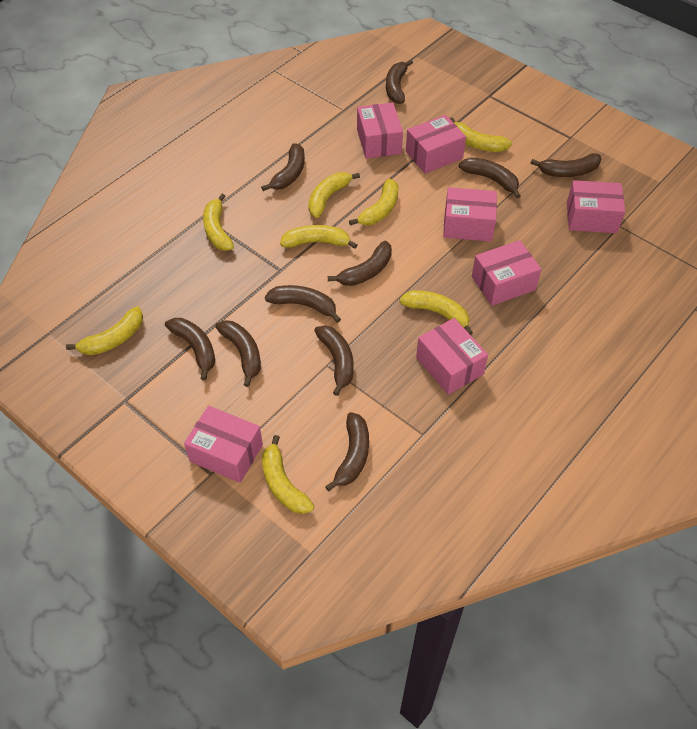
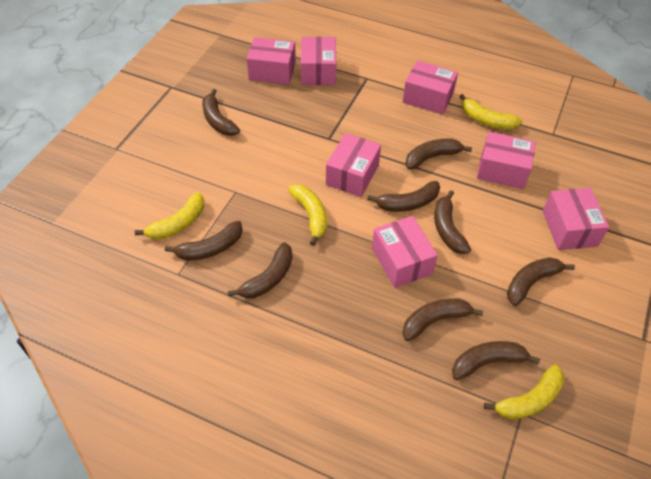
brown banana: [165,318,215,380] [215,320,261,387] [261,143,305,191] [265,285,341,323] [314,325,354,396] [325,412,369,491] [328,241,392,286] [386,59,413,104] [459,157,520,198] [531,153,601,177] = 10 -> [165,221,243,261] [202,89,240,136] [228,242,293,298] [367,181,440,212] [402,298,483,341] [405,139,472,170] [434,190,471,254] [452,341,540,380] [507,257,575,306] = 9
yellow banana: [66,307,143,355] [203,194,234,251] [262,435,314,514] [280,225,357,249] [308,172,360,218] [349,179,398,225] [399,290,473,335] [450,117,512,152] = 8 -> [135,192,204,240] [288,184,327,246] [459,94,523,130] [484,364,564,420] = 4

